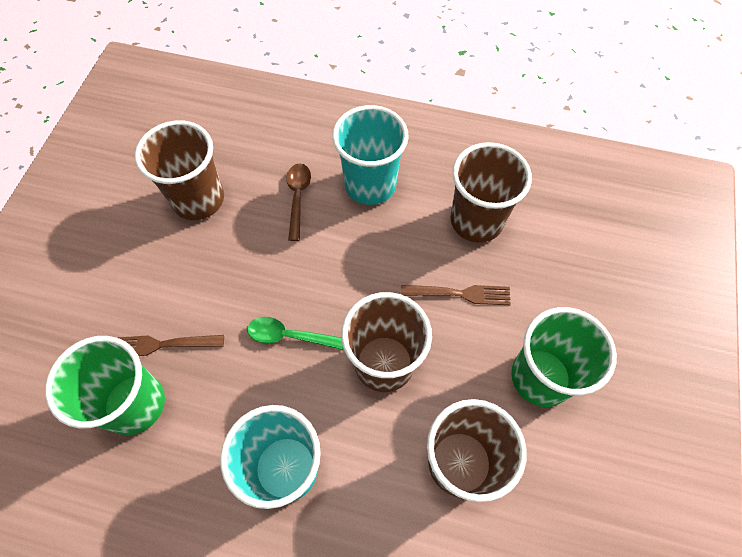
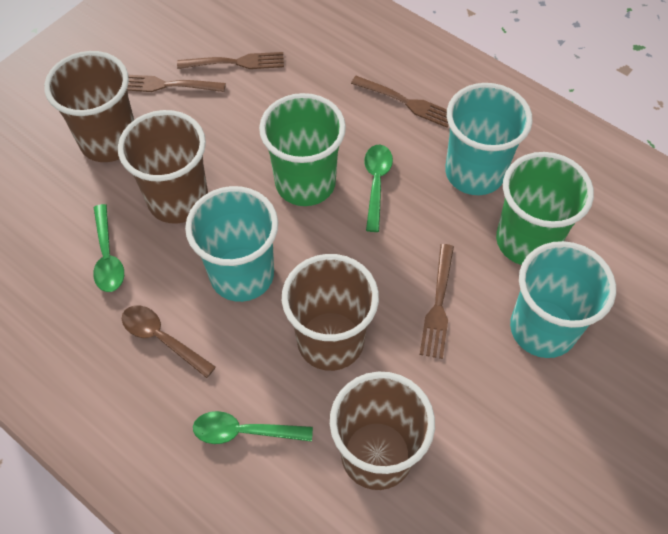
brown fork: [116,335,224,356] [401,285,511,305] = 2 -> [127,75,226,92] [177,52,284,69] [351,76,449,128] [420,244,454,359] = 4
green spoon: [247,317,344,350] = 1 -> [93,204,124,292] [193,411,313,444] [364,145,393,232] = 3
turquoise cup: [220,405,321,509] [332,105,409,205] = 2 -> [185,186,278,302] [445,83,533,195] [510,241,616,358] = 3

